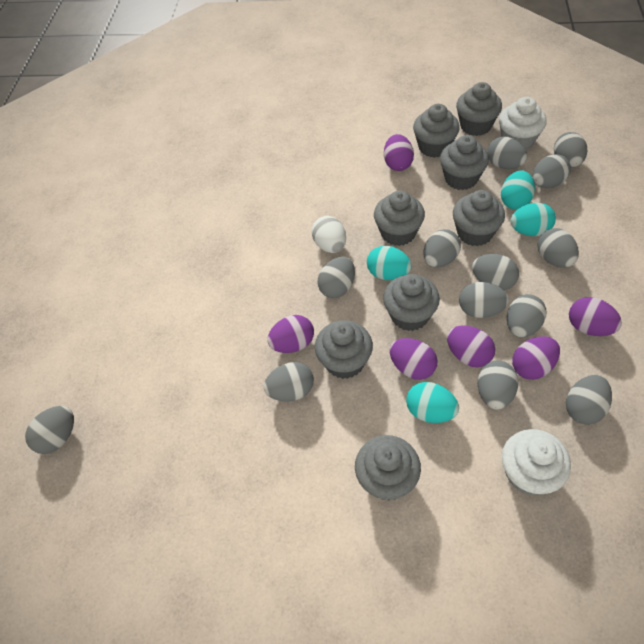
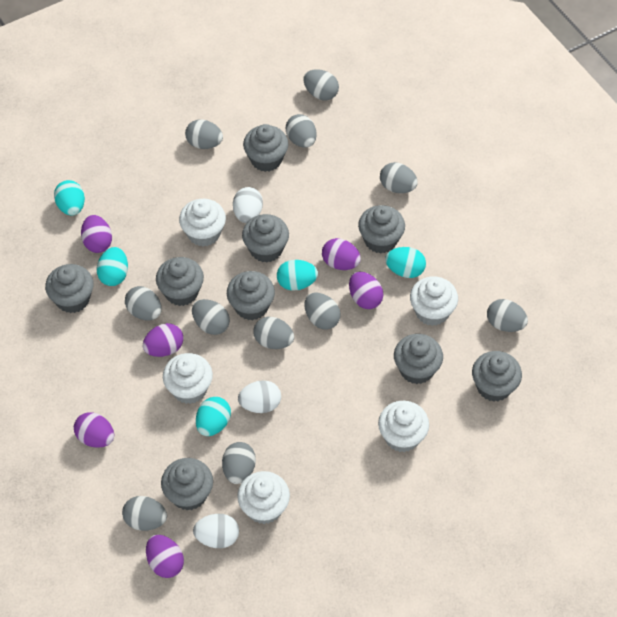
grey cupcake: [315,320,373,379] [355,435,421,500] [374,191,425,246] [383,274,440,331] [413,104,460,158] [440,135,489,190] [453,190,505,246] [456,82,502,136] = 8 -> [45,264,94,313] [156,257,204,306] [161,458,213,511] [227,271,275,320] [242,214,289,263] [243,124,288,172] [358,205,405,254] [394,334,443,384] [472,351,522,402] = 9
grey egg: [25,406,74,454] [264,362,314,402] [318,257,355,298] [424,229,461,268] [459,282,509,318] [472,254,519,290] [477,360,518,410] [487,136,527,169] [507,294,546,337] [533,154,571,188] [537,228,579,268] [554,132,587,168] [566,375,612,425] = 13 -> [122,496,167,531] [125,286,162,320] [185,119,223,149] [192,299,230,335] [222,442,256,484] [253,317,294,349] [286,114,317,148] [303,69,339,100] [304,293,341,329] [380,162,418,193] [487,299,528,332] = 11
turquoise egg: [367,246,412,280] [406,382,459,423] [501,170,535,210] [510,203,556,236] = 4 -> [54,180,85,216] [97,247,128,286] [196,397,231,436] [277,260,318,291] [385,247,426,278] = 5
white cupcake: [499,97,547,150] [502,429,571,495] = 2 -> [163,353,213,404] [179,199,226,247] [237,471,290,524] [378,401,429,452] [410,276,458,326] = 5
white egg: [312,216,346,253] = 1 -> [193,514,239,548] [233,187,263,223] [238,380,281,413] = 3

